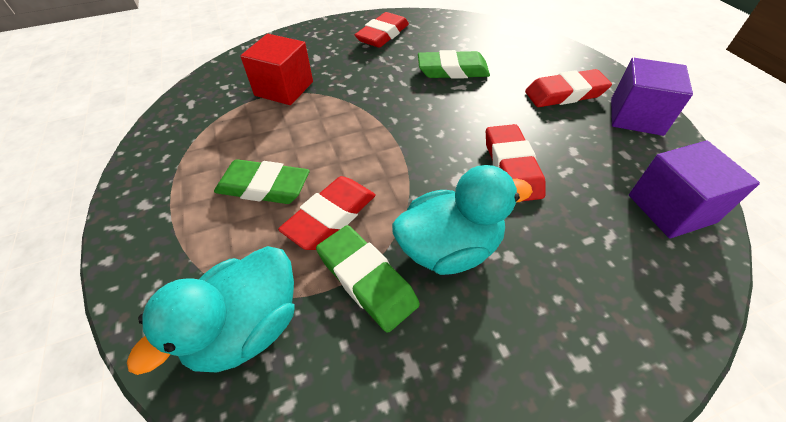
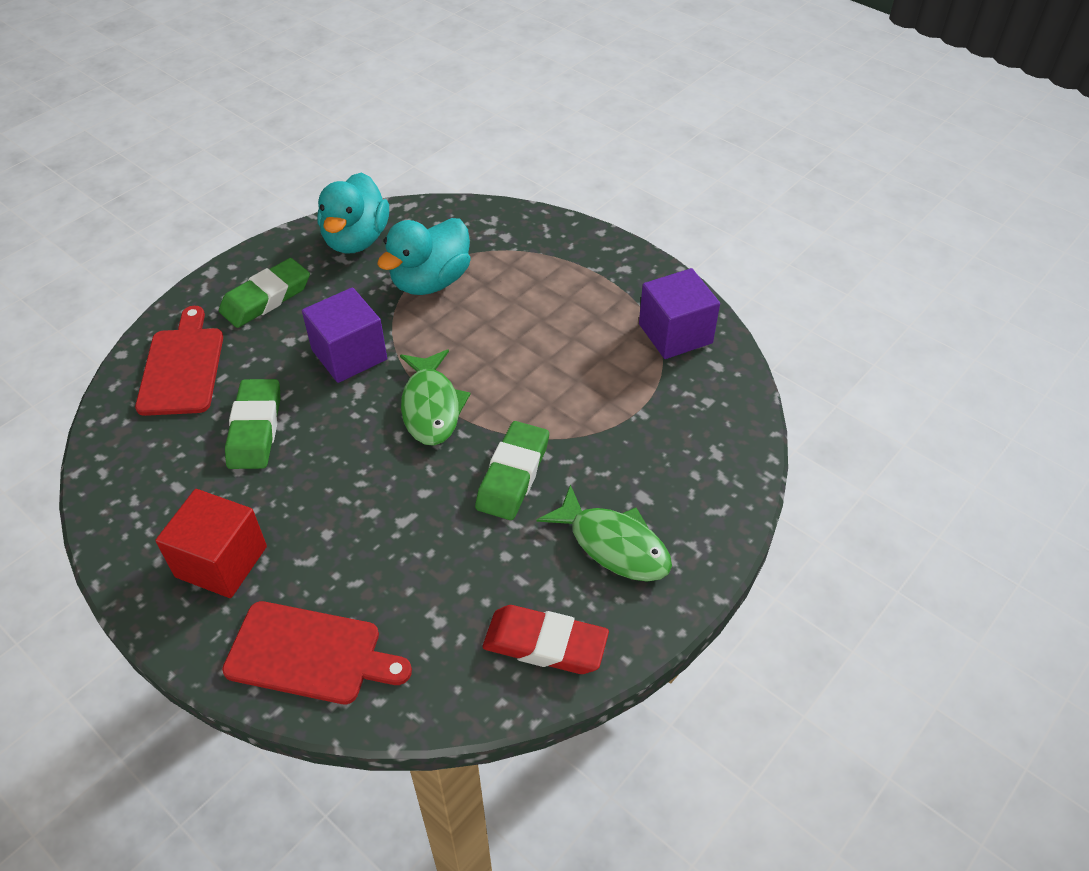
green fish: none = 0 -> [400,349,470,446] [537,484,672,581] = 2
red cutting board: none = 0 -> [135,306,223,416] [222,601,412,704] = 2
red eraser: [278,176,376,250] [355,12,409,48] [486,124,546,201] [525,69,612,107] = 4 -> [483,605,609,674] = 1

